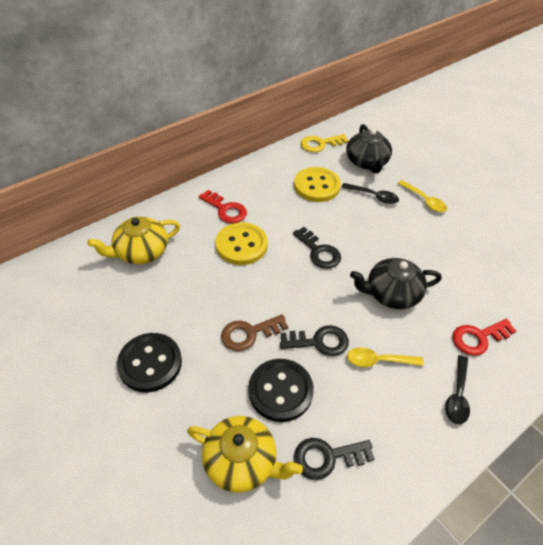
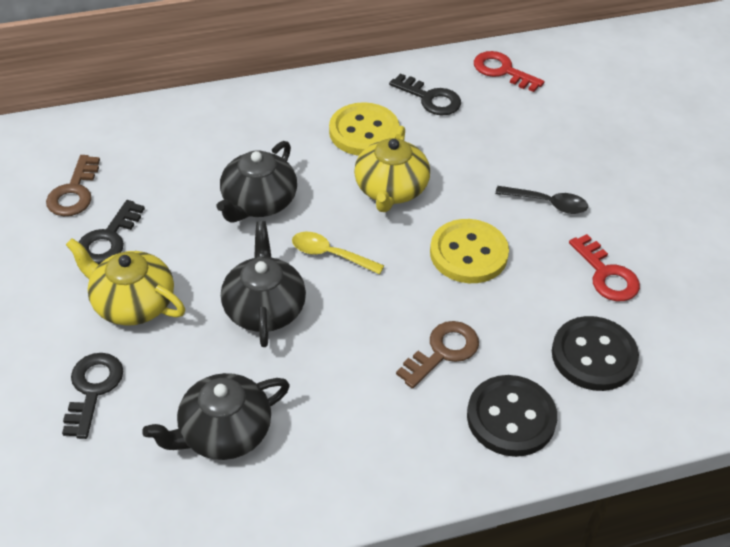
black spoon: [341,183,399,204] [445,355,470,424] = 2 -> [495,186,588,214] = 1
black teapot: [346,124,392,173] [350,258,442,309] = 2 -> [142,373,290,460] [217,141,297,222] [221,221,306,347] = 3
brown key: [221,314,288,351] = 1 -> [46,155,100,216] [396,321,479,389] = 2
yellow key: [301,134,348,152] = 1 -> none = 0
yellow spoon: [347,347,424,367] [398,180,447,212] = 2 -> [292,232,384,275] = 1

